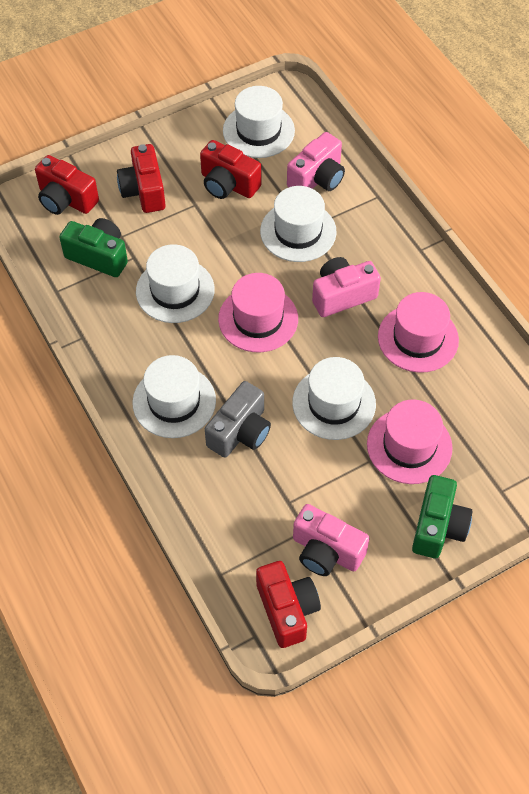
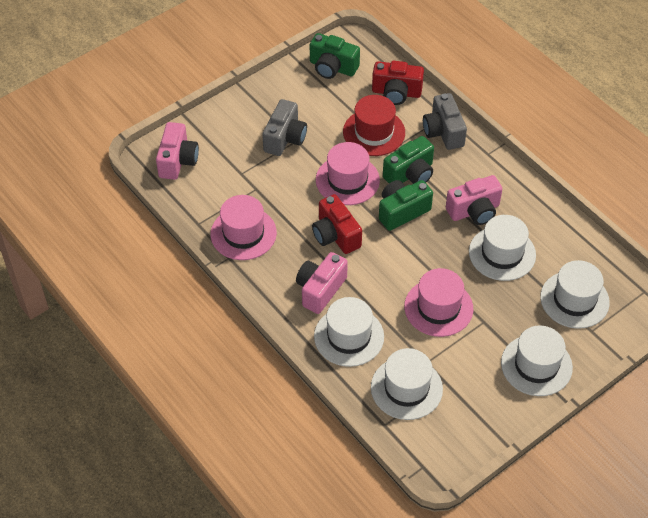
green camera: [59,218,128,277] [412,475,472,558] = 2 -> [310,33,360,79] [379,180,433,231] [383,136,434,184] = 3
grey camera: [205,381,271,458] = 1 -> [262,99,307,156] [423,93,467,150] = 2
red camera: [35,155,99,215] [117,144,166,213] [200,140,261,199] [256,561,321,648] = 4 -> [312,194,362,254] [372,61,424,105] = 2
red hat: none = 0 -> [343,95,405,156] = 1

